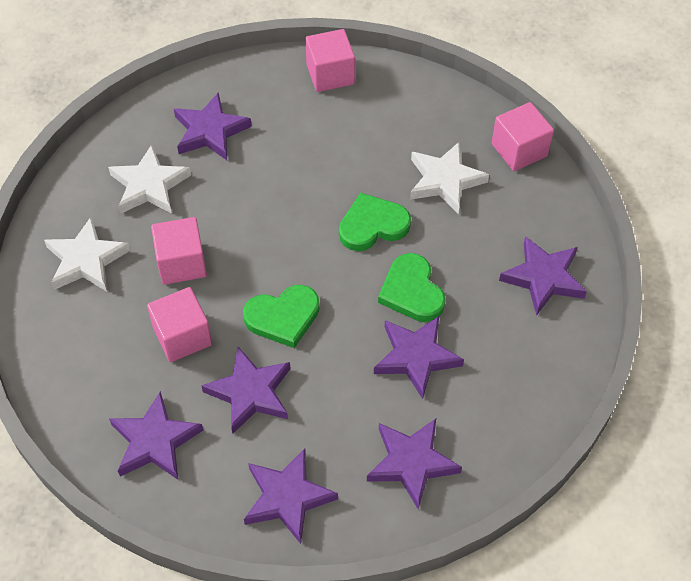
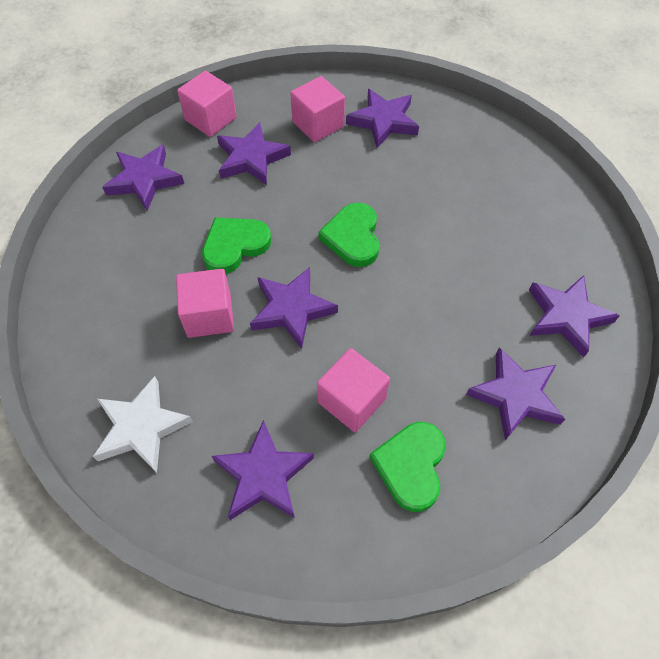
white star: [44,217,131,292] [108,144,191,214] [410,142,489,214] = 3 -> [93,376,193,473] = 1

